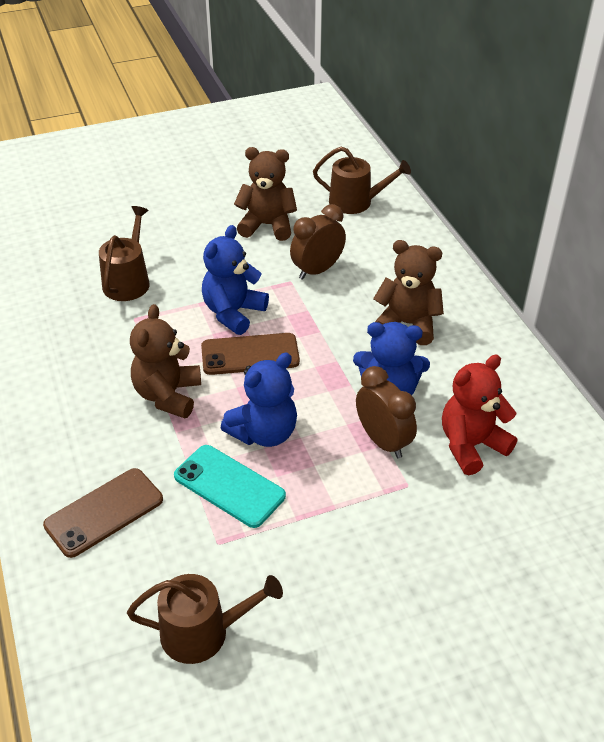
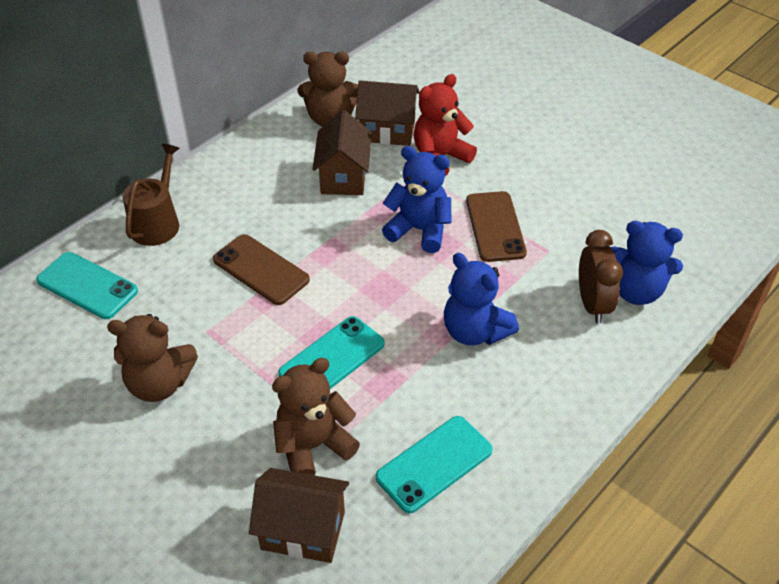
brown clock: [290,204,346,280] [356,366,417,459] = 2 -> [579,230,623,324] = 1
brown house: none = 0 -> [249,468,349,563] [312,110,372,195] [355,81,419,146] = 3
brown watering can: [99,206,149,301] [127,574,283,664] [313,146,411,214] = 3 -> [123,144,179,246] = 1
turquoise phone: [174,445,286,528] = 1 -> [36,252,138,319] [278,316,385,389] [376,416,493,513] = 3

